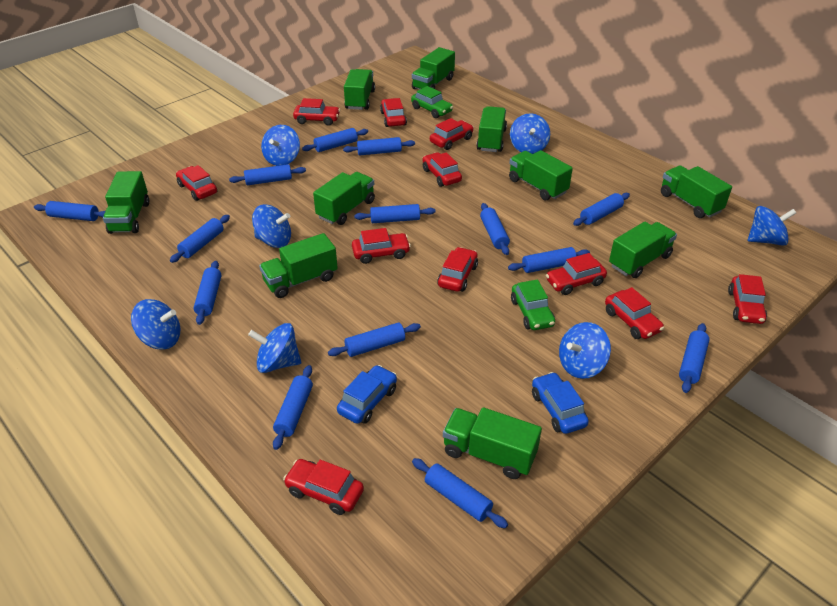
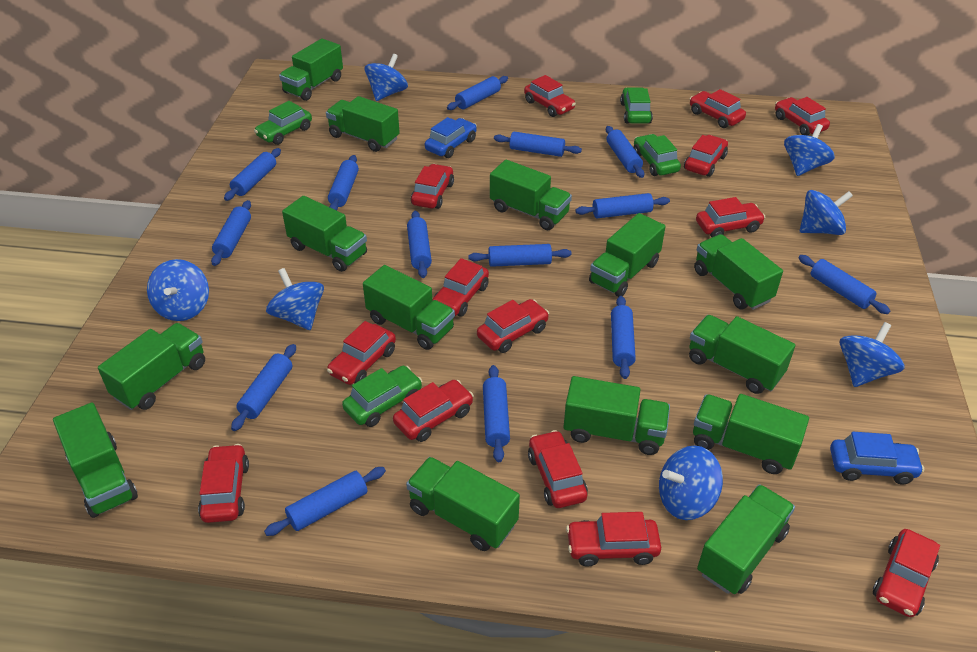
green car: [411,86,453,118] [511,280,555,330] = 2 -> [254,101,312,145] [342,366,422,427] [620,87,653,123] [634,134,681,176] = 4
green truck: [103,171,149,234] [259,233,338,298] [313,172,375,225] [344,69,375,110] [412,47,455,90] [443,407,542,479] [476,106,507,152] [509,150,573,200] [609,222,677,278] [661,165,732,218] = 10 -> [53,402,138,518] [98,323,205,410] [279,38,343,101] [282,196,367,272] [326,96,400,152] [363,265,455,350] [406,457,520,551] [490,160,572,230] [564,376,670,455] [589,213,666,297] [689,315,795,394] [693,394,809,474] [694,234,783,310] [697,484,795,594] = 14
red car: [176,165,217,201] [283,459,364,515] [293,98,340,126] [352,228,411,264] [380,98,407,127] [423,152,462,187] [430,118,474,150] [437,247,478,292] [546,253,607,295] [605,287,664,339] [728,274,767,324] = 11 -> [198,444,249,523] [327,321,396,385] [393,380,474,442] [411,164,454,209] [432,258,489,317] [477,299,549,353] [524,75,576,117] [528,430,588,508] [566,512,661,567] [684,135,728,177] [690,89,746,128] [696,197,765,237] [775,97,830,136] [873,529,940,617] = 14

